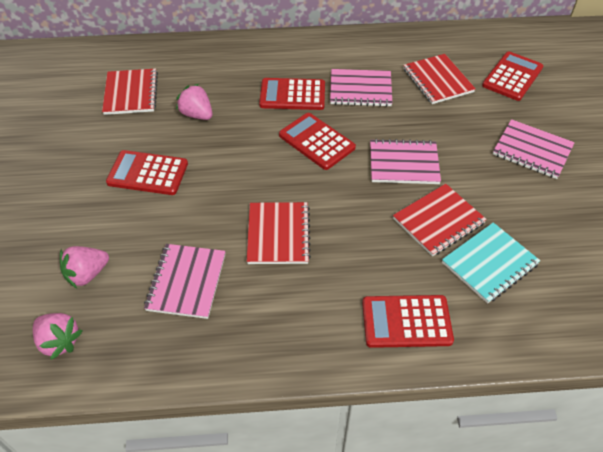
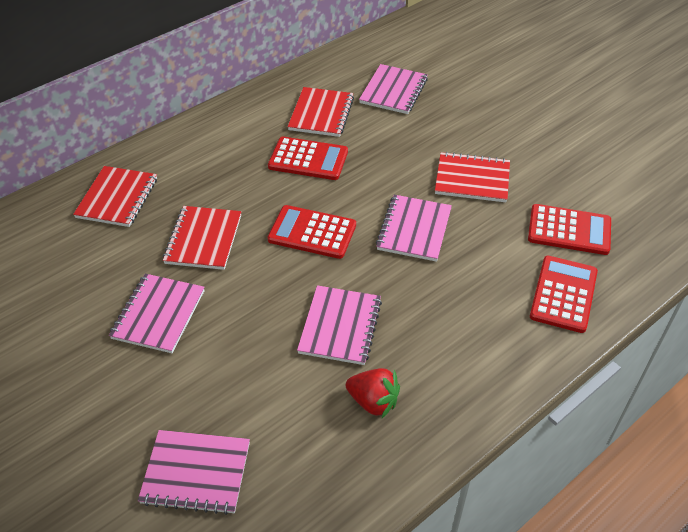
pink notebook: [144,244,226,319] [330,69,392,107] [370,139,441,184] [493,119,575,179] = 4 -> [109,274,205,353] [138,430,250,515] [297,285,382,365] [359,64,428,114] [376,195,452,262] = 5
pink strawberry: [33,313,82,360] [60,246,109,288] [176,84,213,120] = 3 -> none = 0
red calculator: [106,150,188,195] [259,78,325,110] [279,113,356,170] [362,295,454,348] [482,51,543,101] = 5 -> [267,205,356,259] [268,137,348,180] [528,204,611,255] [530,255,598,333] = 4
red strawberry: none = 0 -> [346,368,400,418] = 1
turquoise notebook: [442,222,540,304] = 1 -> none = 0

